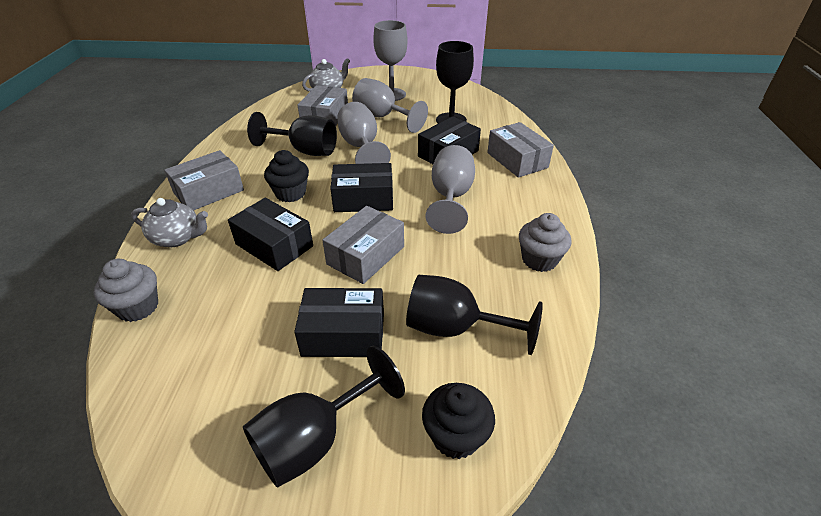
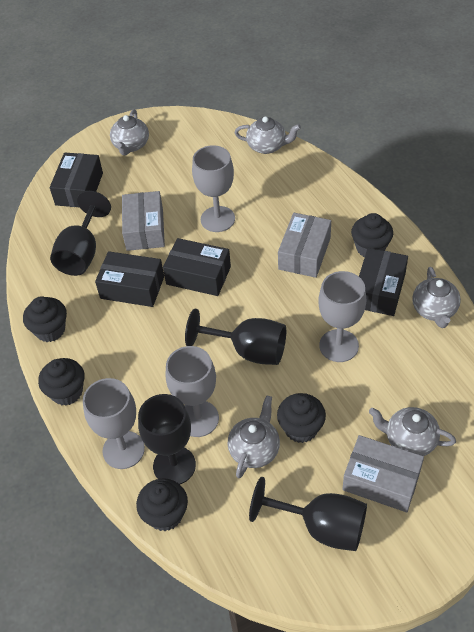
black cupcake: [264,150,309,202] [422,383,495,459] = 2 -> [23,296,67,342] [38,358,85,406] [136,478,188,531] [277,393,326,443] [351,213,393,257] = 5
grey box: [164,150,244,211] [297,85,348,126] [322,206,404,284] [487,122,554,178] = 4 -> [122,191,165,251] [278,213,331,278] [342,435,424,512] = 3
grey cupcake: [94,259,158,322] [519,213,572,272] = 2 -> none = 0
grey teapot: [131,198,208,247] [302,58,350,92] = 2 -> [110,110,149,155] [227,395,280,478] [234,116,301,154] [369,407,456,456] [412,267,461,328] = 5

